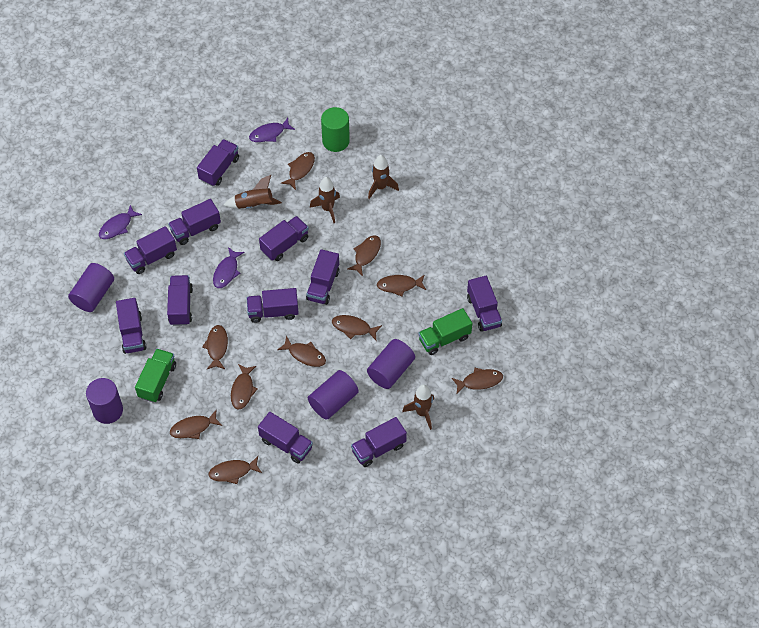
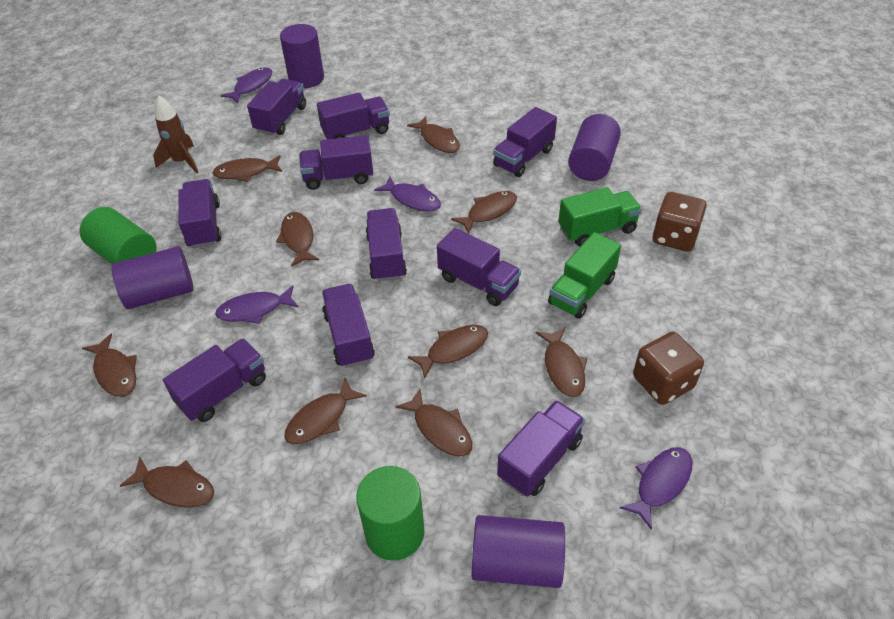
brown dice: none = 0 -> [633,332,704,405] [653,192,707,252] = 2
brown rocket: [224,175,282,209] [310,177,340,223] [368,155,399,199] [402,385,434,430] = 4 -> [153,95,199,173] = 1
green cylinder: [321,107,350,152] = 1 -> [79,207,157,264] [356,466,424,561] = 2
purple fish: [99,205,142,239] [213,247,245,288] [249,118,295,142] = 3 -> [215,285,298,324] [221,67,272,103] [374,176,441,212] [620,447,692,530] = 4
purple truck: [116,298,146,354] [124,226,177,274] [167,275,193,326] [168,199,221,245] [197,139,239,186] [247,288,299,323] [258,412,313,464] [259,216,309,261] [306,249,340,305] [351,417,407,467] [467,276,502,332] = 11 -> [163,338,266,422] [179,179,221,248] [247,79,306,135] [299,135,373,190] [317,93,390,139] [322,284,375,368] [366,208,407,281] [437,228,521,306] [493,107,557,177] [497,400,585,497] = 10

